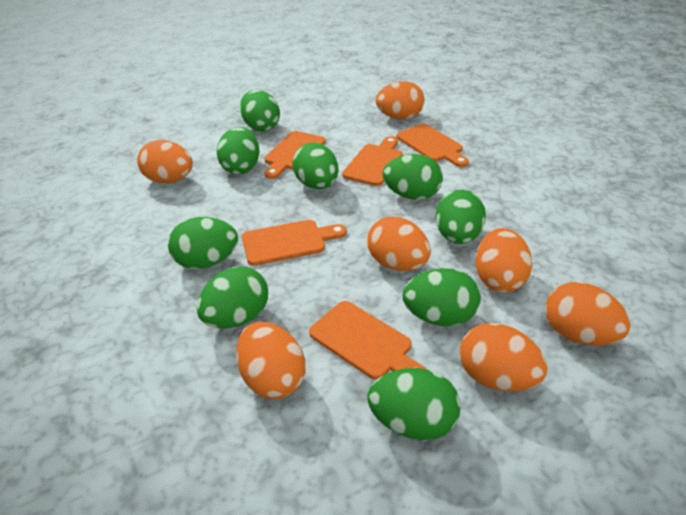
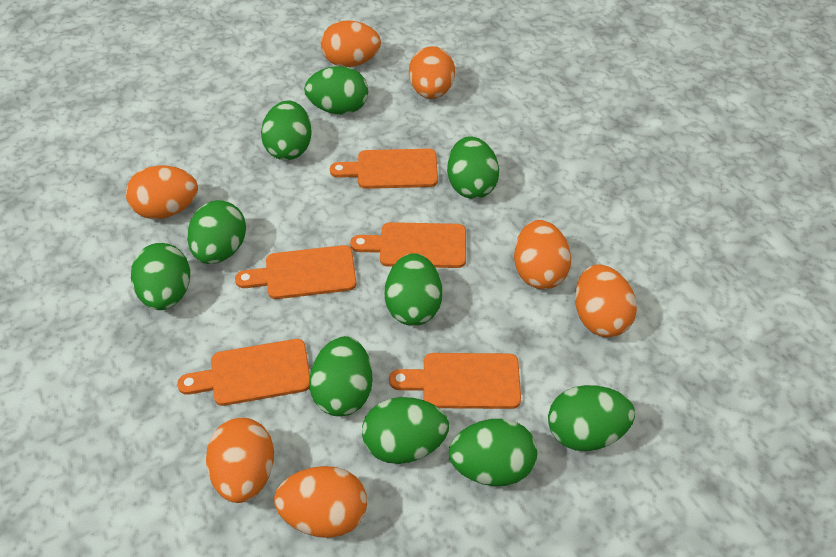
green egg: [168,217,238,269] [197,266,268,328] [217,127,260,175] [240,90,280,132] [292,143,339,189] [367,368,461,440] [382,154,443,200] [403,268,481,326] [435,190,486,244] = 9 -> [131,243,190,310] [187,200,246,264] [261,100,312,160] [304,66,368,115] [309,336,373,417] [362,397,449,464] [385,253,442,326] [447,136,499,199] [449,419,537,486] [548,385,635,451] = 10

